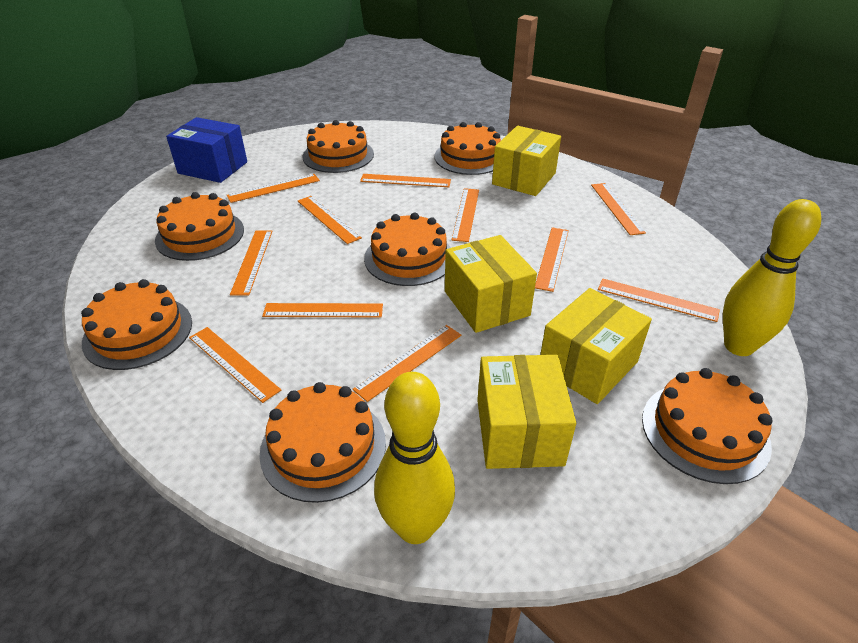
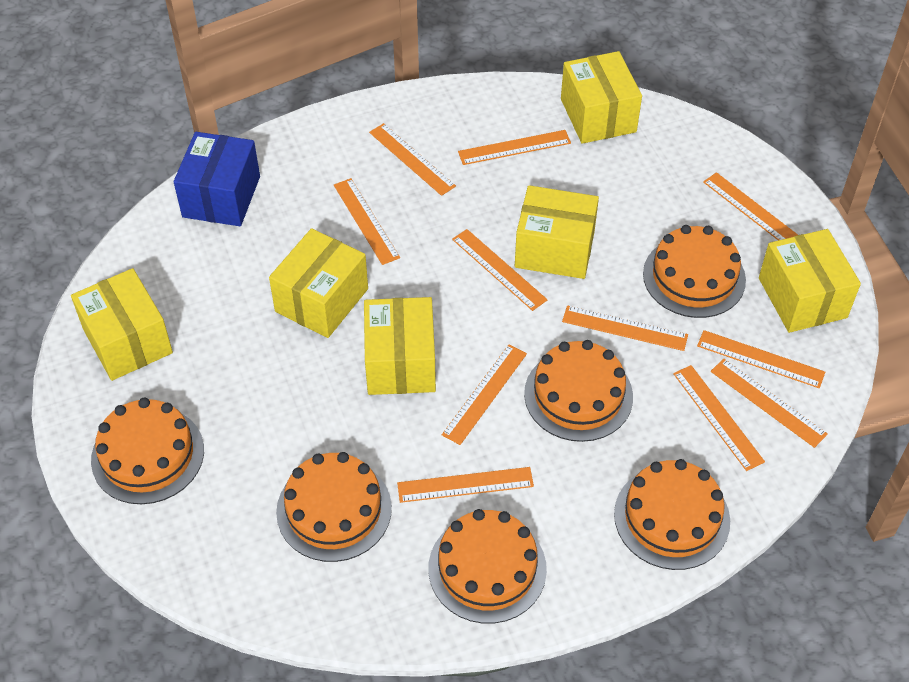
orange cake: [81,279,192,370] [155,192,244,261] [259,382,386,503] [303,120,374,173] [364,213,451,286] [434,122,501,175] [642,368,773,484] = 7 -> [91,398,204,504] [276,452,392,562] [428,509,547,624] [524,340,633,442] [614,459,730,570] [643,225,746,318] = 6
yellow bowling pin: [374,372,455,544] [723,199,821,356] = 2 -> none = 0
yellow box: [445,235,537,333] [477,355,576,469] [492,126,561,196] [540,288,652,404] = 4 -> [71,268,173,381] [269,228,368,338] [364,297,436,395] [515,185,599,279] [561,51,642,144] [759,229,861,333] = 6

